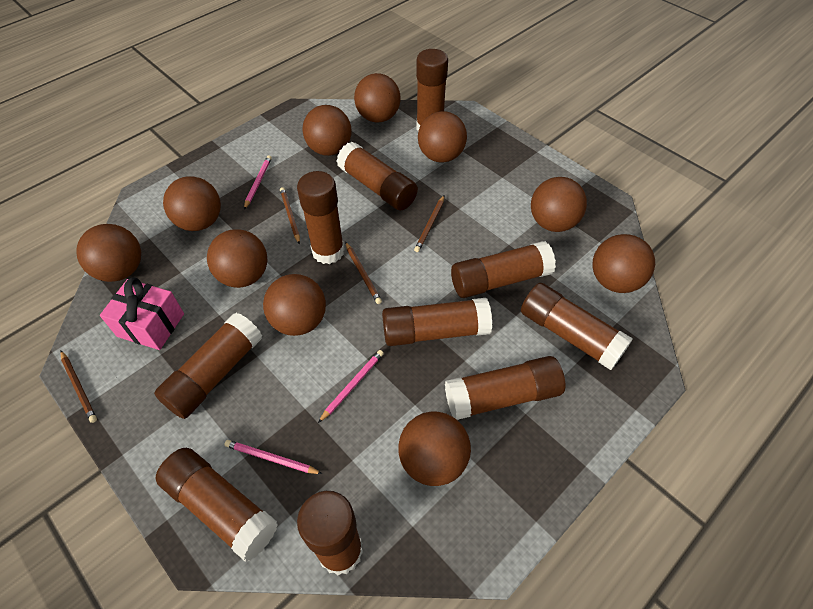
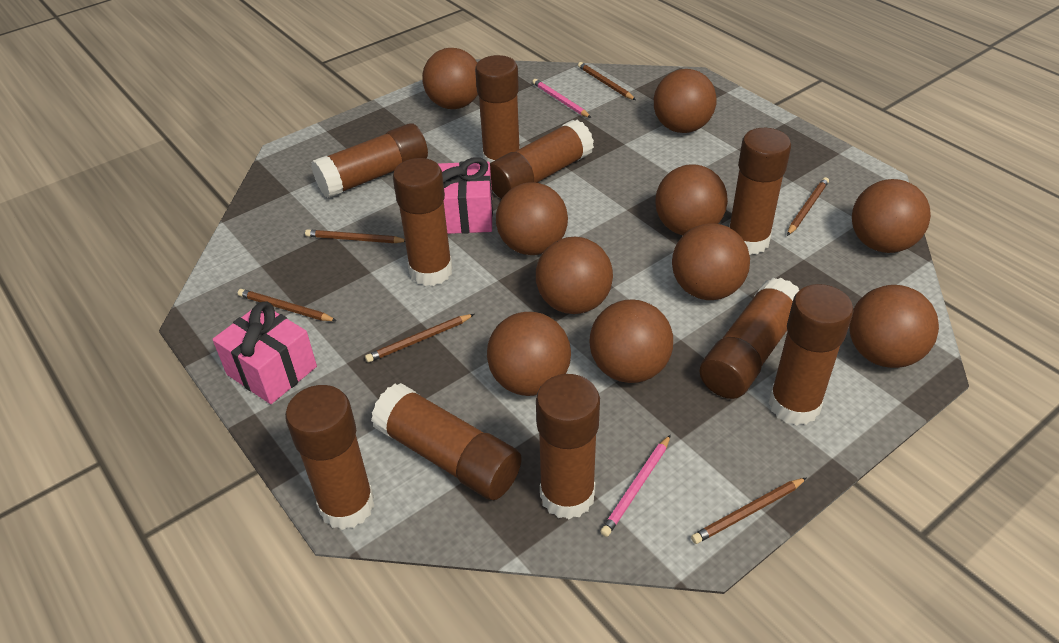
brown pencil: [60,351,97,423] [280,187,300,244] [345,242,382,304] [414,196,444,252] = 4 -> [238,289,337,321] [305,229,405,243] [365,314,474,362] [578,62,636,100] [691,477,807,544] [787,177,829,236] = 6
pink gift: [100,277,184,350] = 1 -> [212,302,317,404] [438,157,493,234] = 2
pink pencil: [224,440,322,474] [244,155,272,209] [318,350,384,423] = 3 -> [532,79,591,118] [600,435,671,537] = 2

